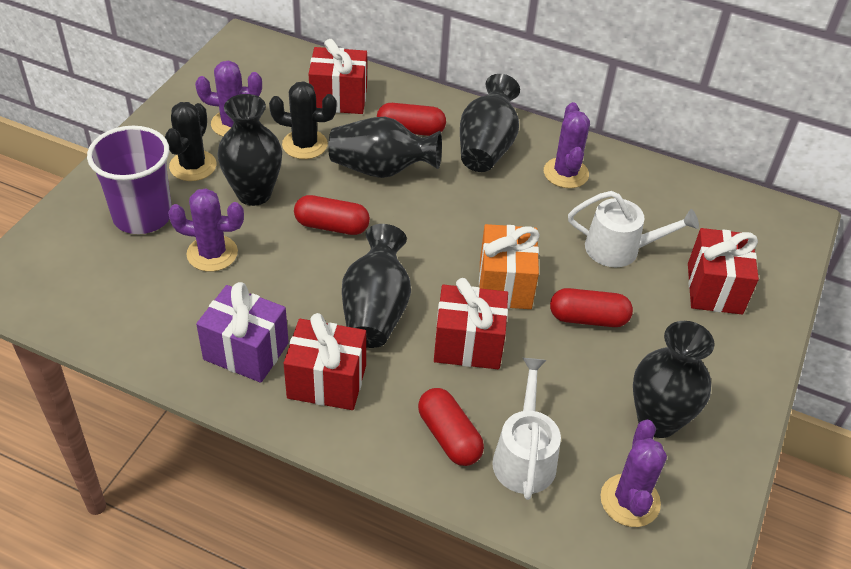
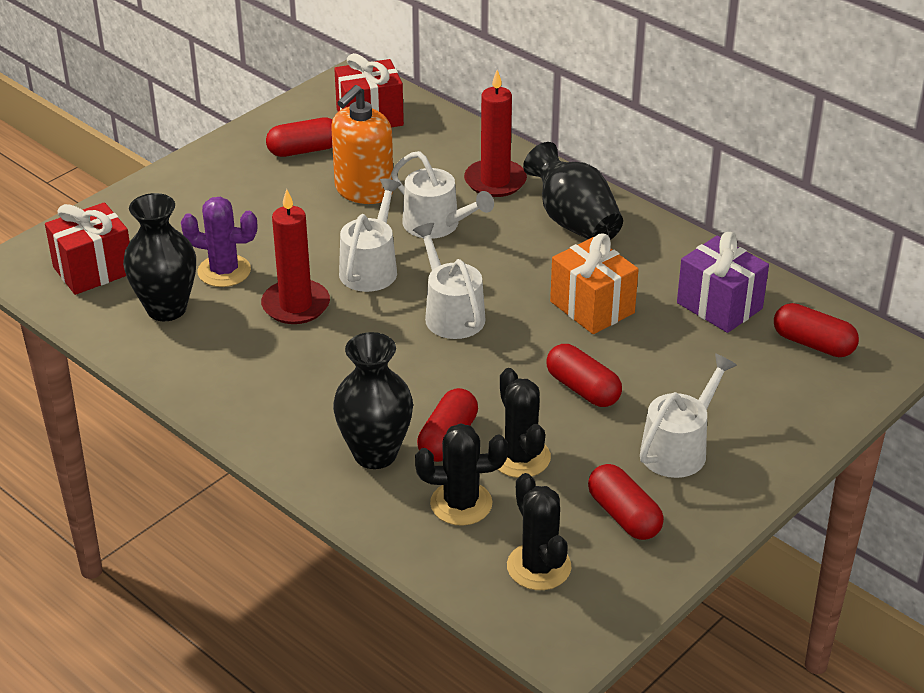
black cactus: [165,102,217,181] [269,81,337,159] = 2 -> [415,423,508,526] [497,368,551,478] [507,473,571,590] = 3
black vase: [217,94,282,206] [328,117,442,178] [342,224,411,348] [460,74,520,172] [633,321,715,438] = 5 -> [123,193,196,321] [333,332,413,469] [523,142,623,240] = 3
orange soap dispenser: none = 0 -> [331,85,393,204] = 1
purple cactus: [168,188,244,272] [195,61,262,136] [544,102,590,188] [600,420,667,527] = 4 -> [181,197,257,287] = 1
purple cup: [87,126,172,234] = 1 -> none = 0
red candle: none = 0 -> [261,189,330,324] [464,70,527,197] = 2
red capsule: [294,195,370,235] [377,103,446,136] [418,388,484,466] [550,288,633,327] = 4 -> [266,118,333,157] [417,388,478,462] [547,344,622,407] [588,464,664,540] [774,303,859,357] = 5
red gift: [284,313,366,410] [309,39,367,114] [434,278,508,369] [688,228,759,314] = 4 -> [45,202,130,295] [334,53,404,128] = 2
white watering can: [492,358,561,500] [568,191,699,267] = 2 -> [339,178,401,292] [391,151,494,239] [413,223,486,339] [640,353,737,478] = 4

